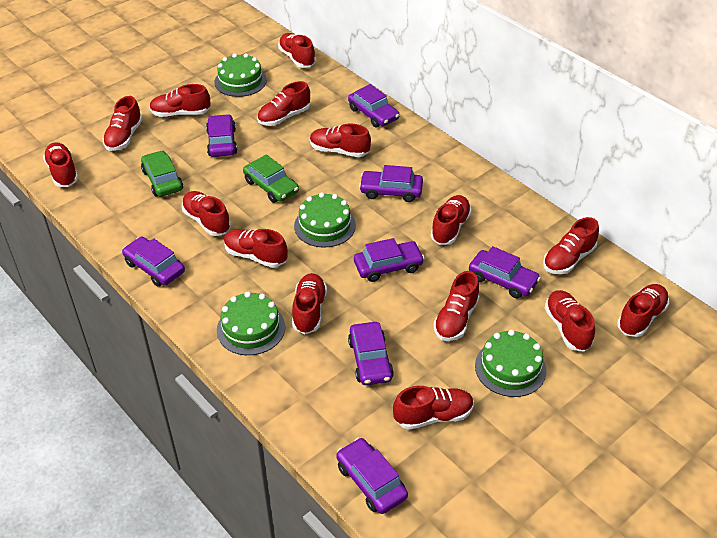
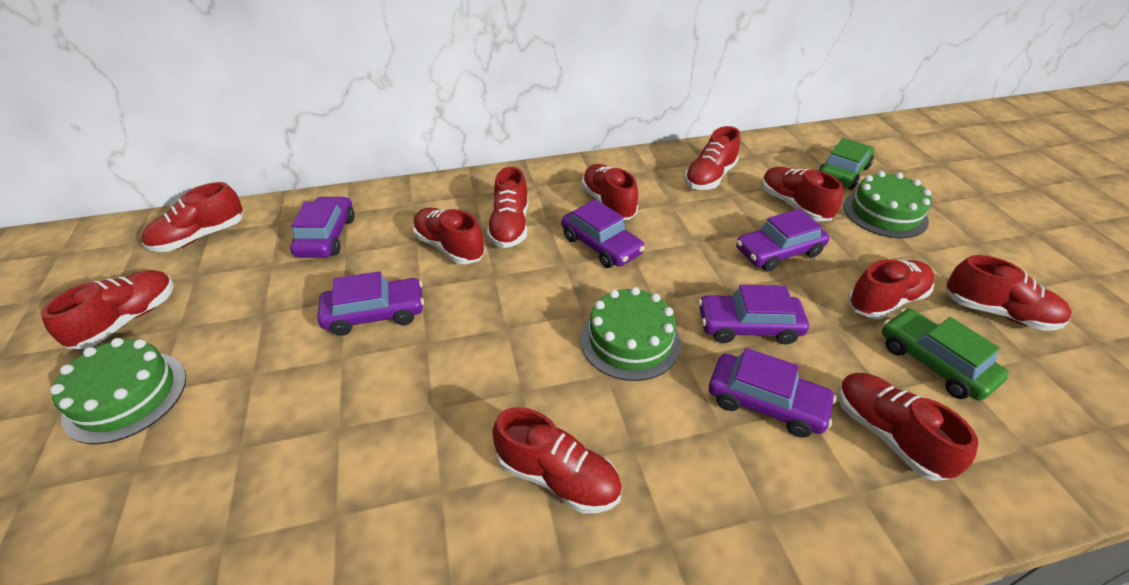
green cake: [215,53,267,97] [217,292,285,355] [294,192,356,247] [475,329,547,397] = 4 -> [50,338,186,444] [581,287,681,381] [843,171,931,238] = 3
purple car: [122,237,185,287] [206,114,237,157] [336,438,408,514] [348,84,399,128] [348,322,394,385] [354,238,424,282] [359,165,423,202] [469,246,541,298] = 8 -> [290,196,355,258] [318,271,424,336] [561,199,645,268] [698,285,809,345] [709,348,836,438] [736,209,829,271] = 6
red shoe: [43,142,78,187] [103,96,143,151] [149,84,210,117] [182,191,231,236] [224,229,288,268] [257,81,310,126] [278,33,316,68] [292,273,327,334] [310,124,371,157] [393,386,474,430] [431,195,472,245] [434,271,480,341] [543,217,599,274] [545,290,595,352] [617,284,669,337] = 15 -> [41,270,174,349] [142,182,243,252] [413,208,485,264] [487,166,528,248] [492,407,622,513] [581,164,638,220] [685,126,740,190] [762,167,843,221] [838,373,978,481] [848,259,934,319] [945,255,1072,331] = 11

